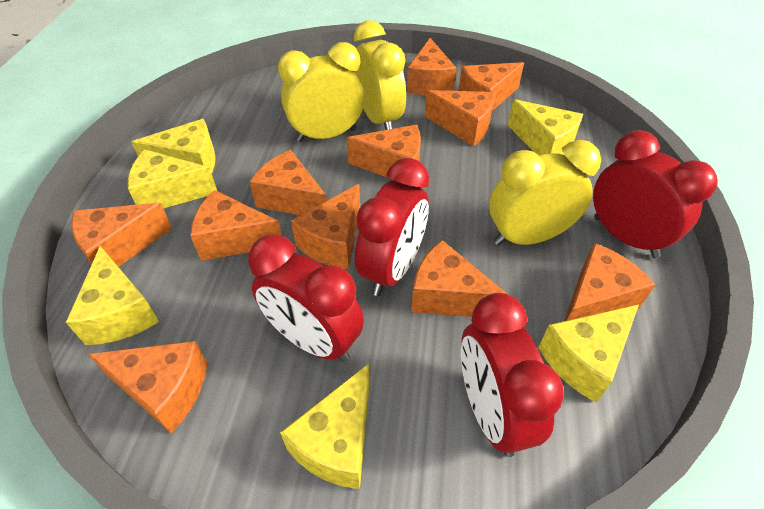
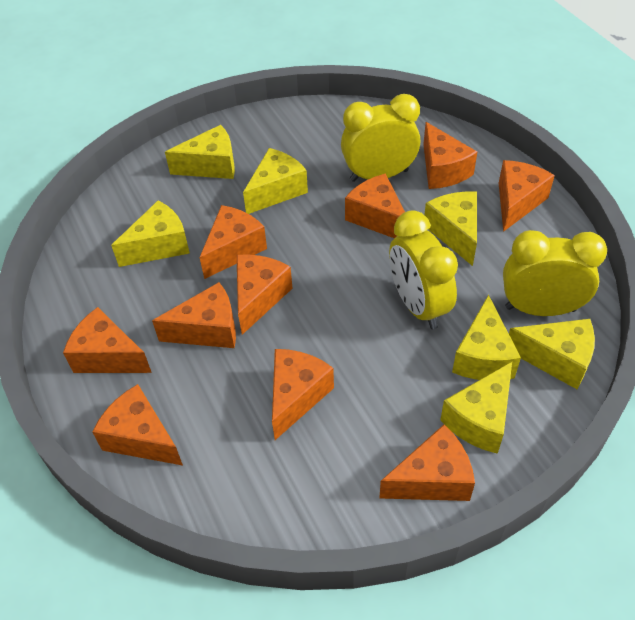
orange cheese: [72,203,172,267] [88,341,207,433] [190,190,282,261] [250,150,327,215] [291,184,360,269] [347,125,421,178] [407,38,457,96] [411,240,507,317] [425,90,494,146] [459,62,524,111] [565,243,656,321] = 11 -> [63,307,152,373] [92,384,183,466] [152,282,236,348] [199,205,267,279] [236,254,293,335] [272,349,334,440] [345,174,405,238] [379,425,475,501] [423,122,477,189] [499,160,555,232] = 10
red clock: [248,234,364,362] [355,158,429,296] [461,293,564,457] [593,130,718,258] = 4 -> none = 0
yellow cheese: [66,246,159,345] [128,149,217,208] [131,119,216,173] [280,363,370,489] [508,99,583,155] [538,305,639,402] = 6 -> [111,201,190,267] [165,125,235,179] [243,148,308,214] [425,191,477,266] [440,362,512,454] [452,295,521,380] [509,319,595,389] = 7

